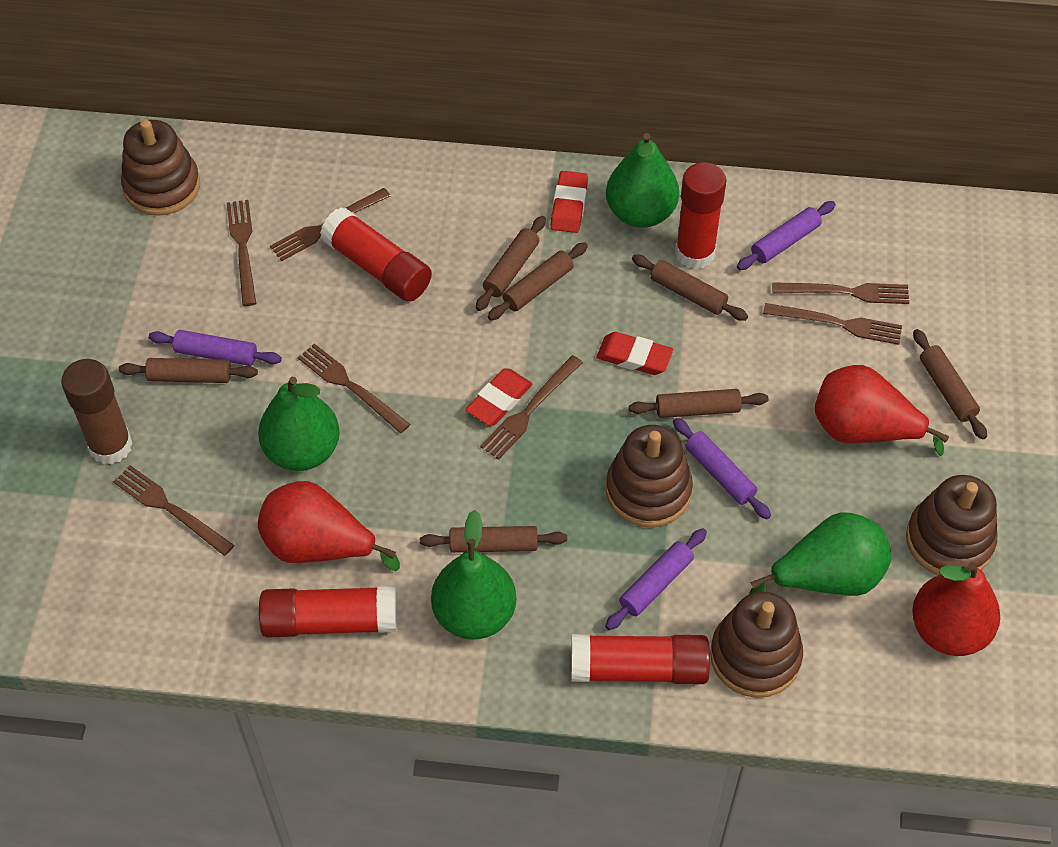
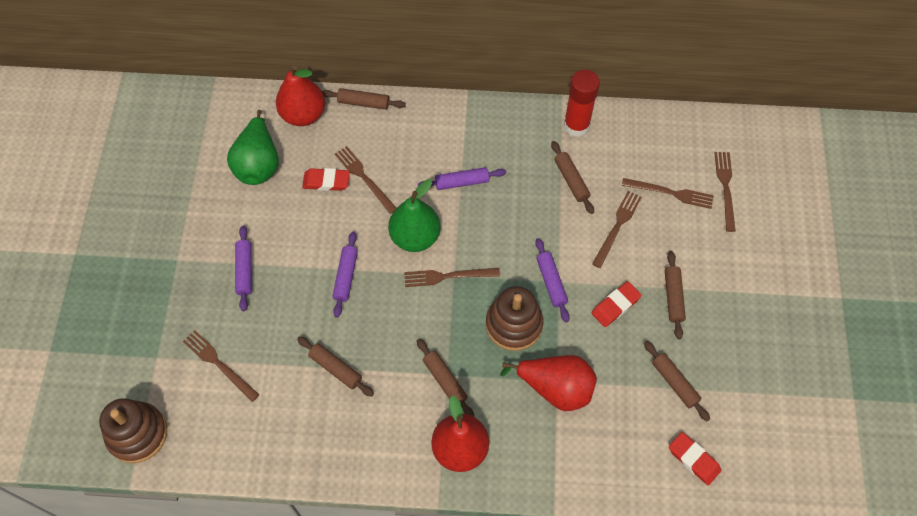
brown fork: [113,465,234,556] [227,200,256,306] [270,188,391,261] [298,344,410,433] [480,355,583,460] [763,303,902,345] [772,282,909,304] = 7 -> [183,330,260,402] [335,146,396,214] [404,268,500,287] [592,191,642,268] [622,178,714,209] [715,152,736,232] = 6
brown glue stick: [61,359,133,465] = 1 -> none = 0
brown rolling pin: [119,358,258,383] [420,526,567,553] [476,216,546,311] [488,242,588,320] [629,389,769,418] [632,255,748,321] [913,329,987,439] = 7 -> [297,336,374,397] [322,88,406,110] [417,339,474,417] [551,141,594,214] [644,341,710,421] [665,251,686,339] = 6
brown stacking toy: [121,119,200,216] [606,425,693,527] [710,592,803,698] [906,475,997,575] = 4 -> [99,399,167,463] [486,286,543,351] = 2
green pear: [258,377,340,471] [431,510,516,639] [606,133,679,228] [749,512,891,596] = 4 -> [227,110,279,185] [388,179,440,252] = 2
red glue stick: [259,586,397,638] [320,207,432,302] [571,634,710,684] [675,162,726,269] = 4 -> [564,70,600,137] = 1

